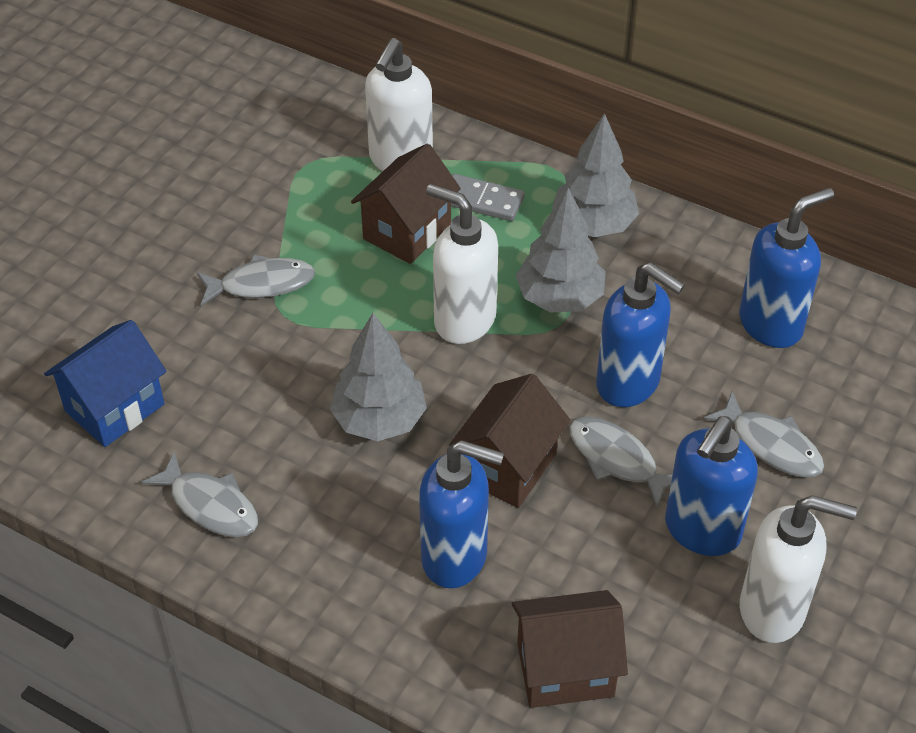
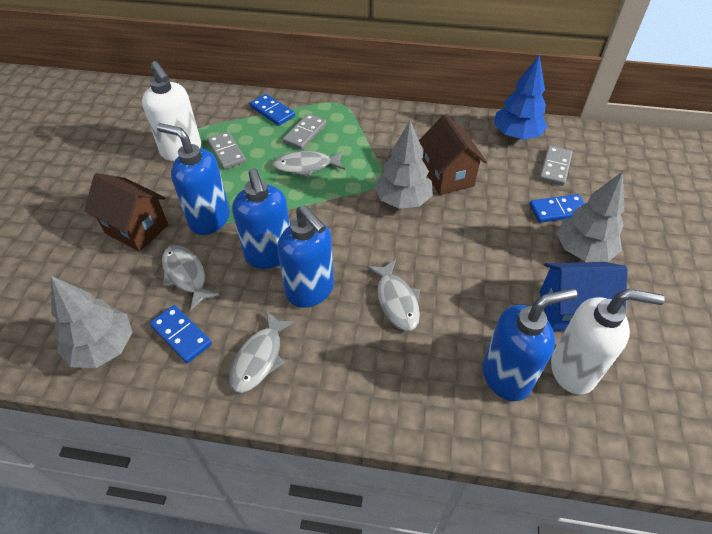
blue domino: none = 0 -> [150,305,212,363] [250,94,295,126] [529,194,585,223] = 3
blue tree: none = 0 -> [494,55,548,140] = 1
brown house: [351,143,461,264] [449,374,570,508] [512,590,628,708] = 3 -> [84,173,168,252] [419,114,487,195] = 2
grey domino: [451,174,525,221] = 1 -> [207,131,246,170] [283,114,327,150] [539,146,573,186] = 3
white soap dispenser: [365,38,433,171] [426,184,498,344] [740,495,857,643] = 3 -> [142,61,201,161] [551,289,665,394] = 2

